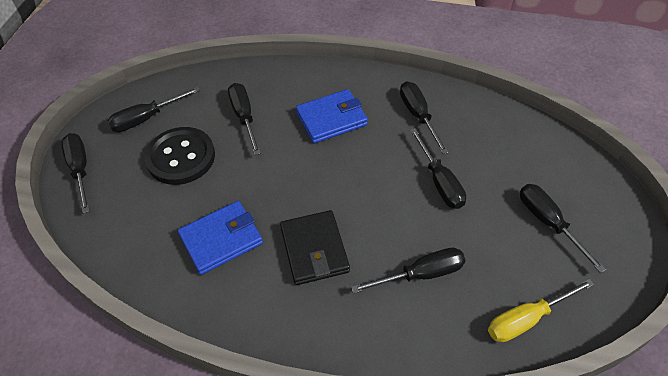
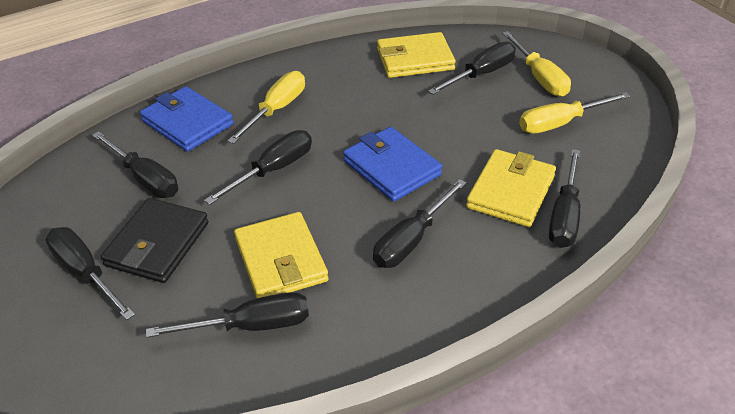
black button: [145,127,215,185] = 1 -> none = 0
yellow screwdriver: [488,278,595,343] = 1 -> [228,71,305,144] [502,31,571,97] [519,92,630,134] = 3
yellow wallet: none = 0 -> [234,212,328,298] [377,32,456,78] [466,149,556,227] = 3

